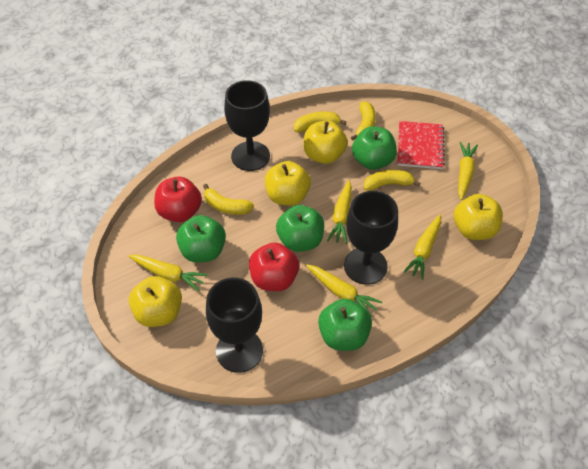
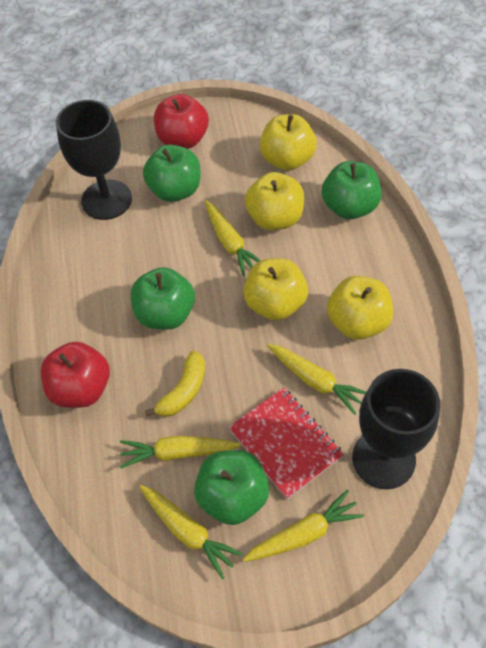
black goblet: [206,278,263,373] [224,80,270,171] [344,191,398,285] = 3 -> [56,100,132,220] [352,369,440,489] = 2
yellow banana: [203,184,254,215] [294,111,346,133] [351,101,376,140] [364,170,421,191] = 4 -> [145,351,205,417] = 1

